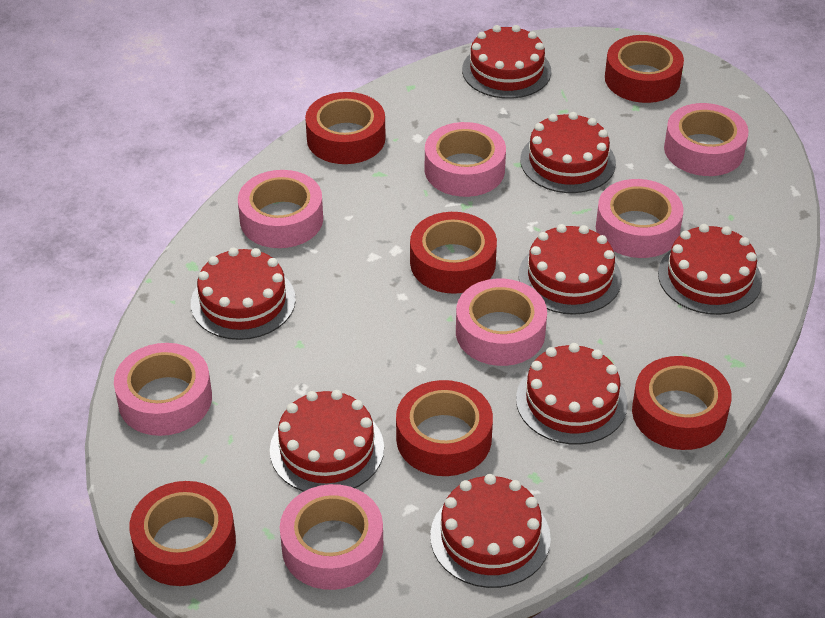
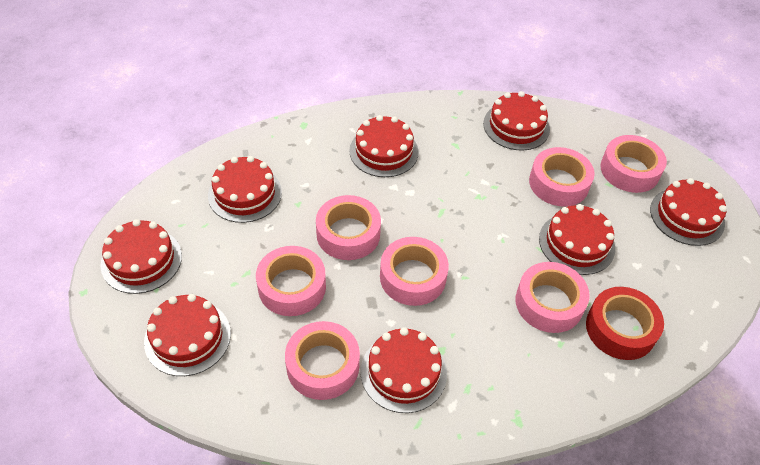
red tape: [129,481,236,586] [305,92,386,164] [396,380,493,476] [410,212,497,294] [605,35,684,103] [632,356,732,450] = 6 -> [586,287,664,360] = 1

